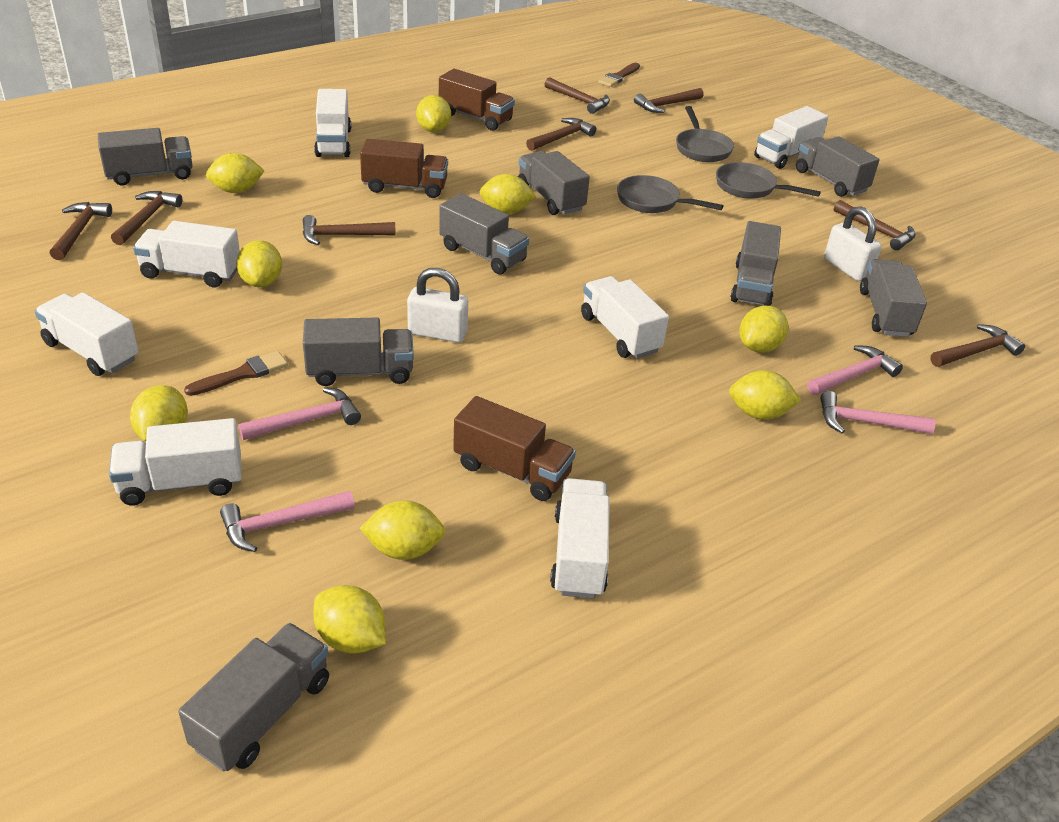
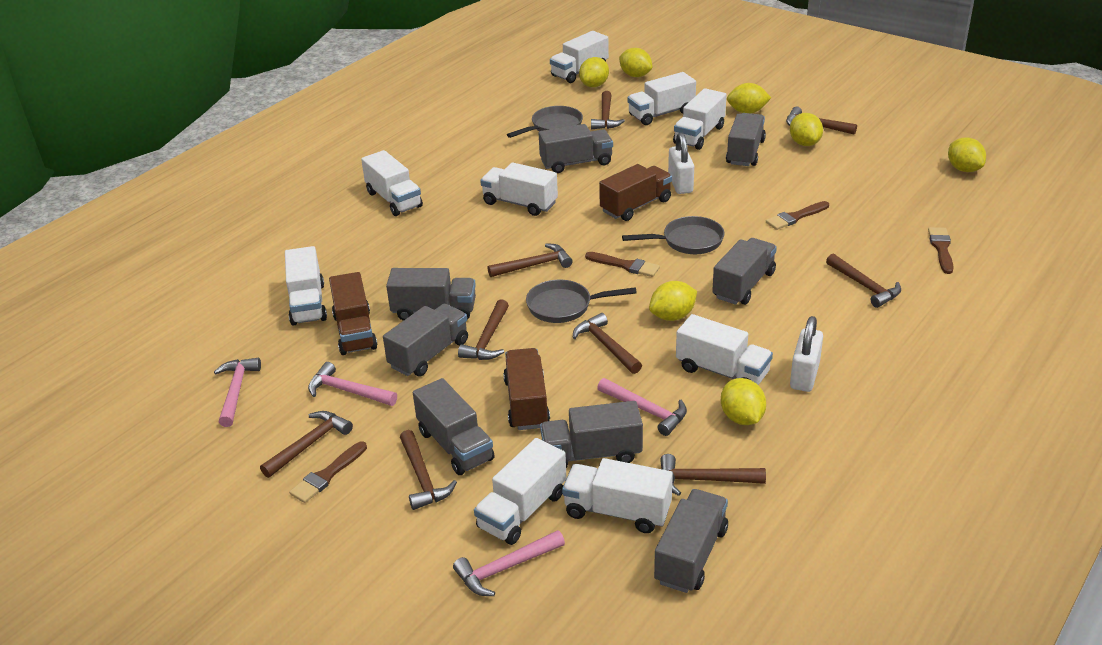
brown brush: [184,351,288,396] [598,63,640,87] = 2 -> [289,441,367,503] [585,252,660,277] [766,201,829,230] [928,227,954,274] = 4
brown hammer: [50,202,112,260] [111,191,182,245] [303,215,396,245] [526,118,596,151] [545,77,610,114] [634,88,703,113] [834,200,916,250] [930,324,1025,367] = 8 -> [260,411,353,478] [400,430,457,510] [458,299,509,360] [488,243,573,277] [573,313,642,374] [591,91,625,129] [660,454,766,496] [786,106,857,135] [826,254,901,308] = 9
white truck: [35,293,139,376] [109,418,242,506] [133,221,240,287] [314,89,351,157] [550,478,610,599] [581,276,669,359] [754,106,829,169] = 7 -> [285,246,327,326] [361,150,423,216] [474,438,567,545] [480,162,558,216] [550,31,609,83] [562,458,673,533] [628,72,696,125] [673,88,727,150] [676,314,773,385] = 9
yellow lemon: [130,385,188,441] [206,153,265,193] [236,240,282,287] [313,585,386,654] [360,500,445,560] [416,95,451,132] [480,174,536,214] [729,370,801,420] [739,306,788,353] = 9 -> [579,57,609,87] [619,48,652,77] [649,281,697,321] [721,378,766,425] [727,83,771,113] [790,113,823,146] [948,137,986,172] = 7

